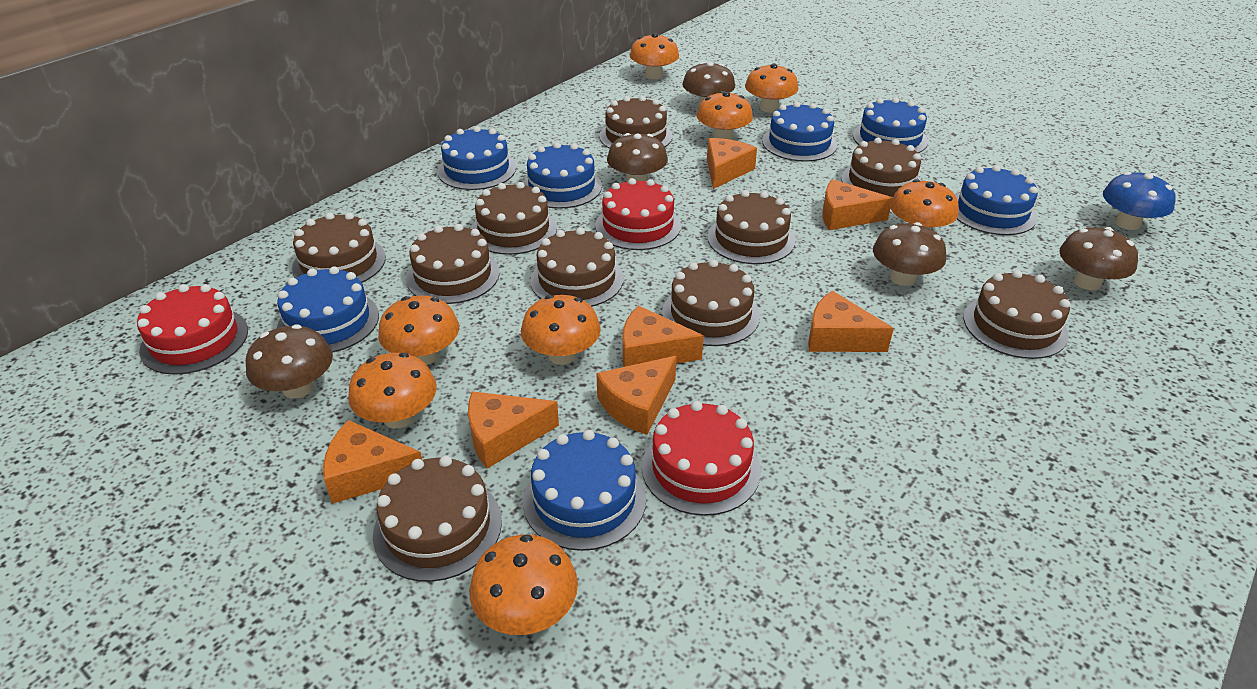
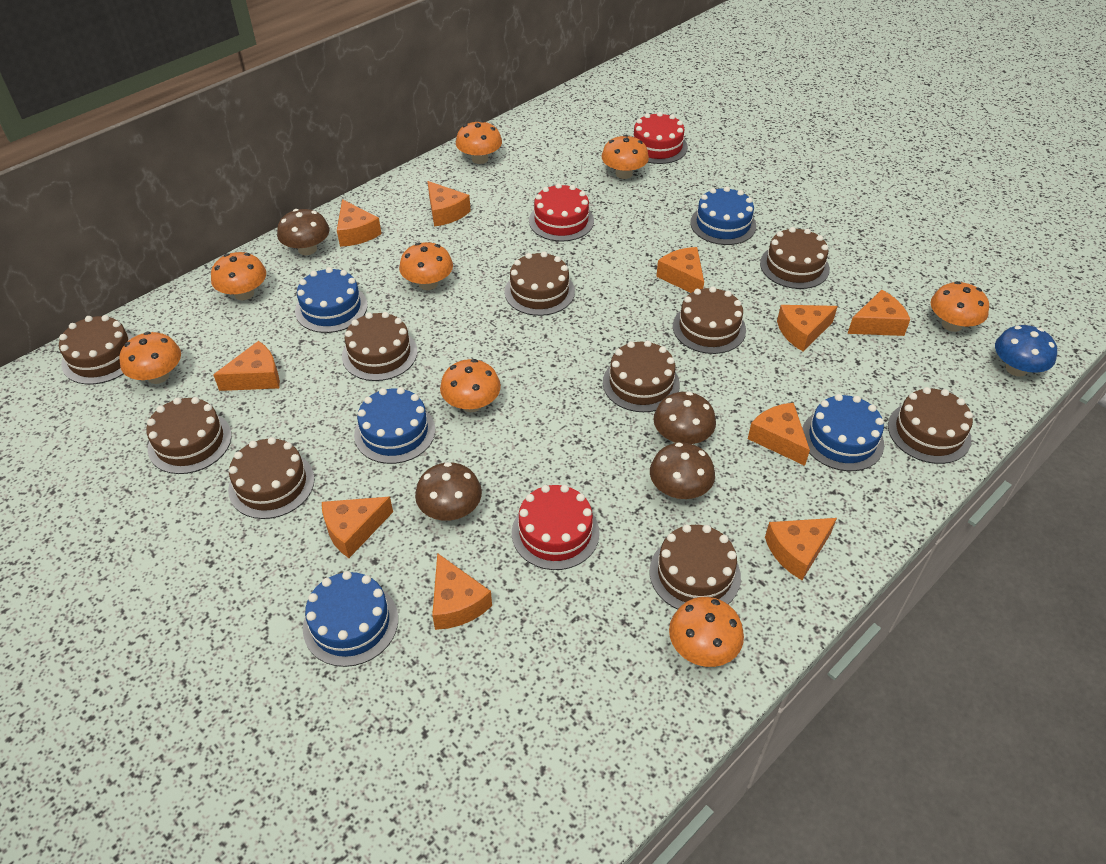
blue cake: [277,266,379,353] [438,126,516,190] [523,142,602,209] [523,430,646,551] [762,102,837,162] [853,98,928,153] [955,165,1038,235] = 7 -> [295,267,368,333] [303,571,398,667] [354,387,435,464] [690,187,756,245] [803,394,884,471] = 5
brown mushroom: [246,324,333,399] [607,133,668,182] [682,62,735,107] [873,222,946,286] [1059,227,1138,290] = 5 -> [277,209,330,255] [415,462,482,521] [650,442,715,499] [653,392,716,444] = 4
orange cheese: [323,420,422,504] [468,391,559,469] [596,356,677,435] [623,305,704,367] [707,138,757,189] [808,291,894,352] [822,179,892,230] = 7 -> [213,341,280,391] [322,497,393,558] [337,199,381,247] [427,181,471,227] [432,553,492,630] [656,247,704,293] [748,403,810,466] [765,518,837,580] [777,305,838,352] [847,290,910,336] = 10

